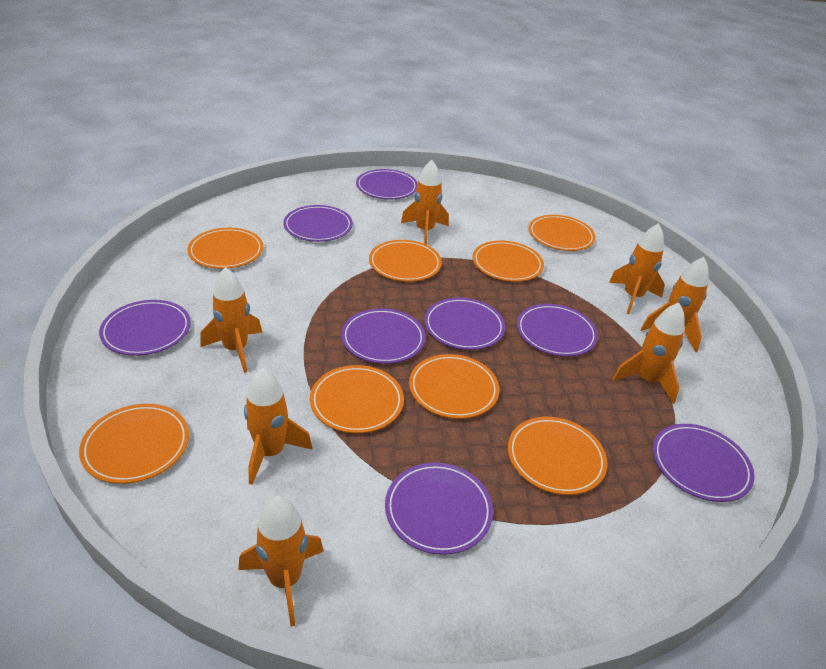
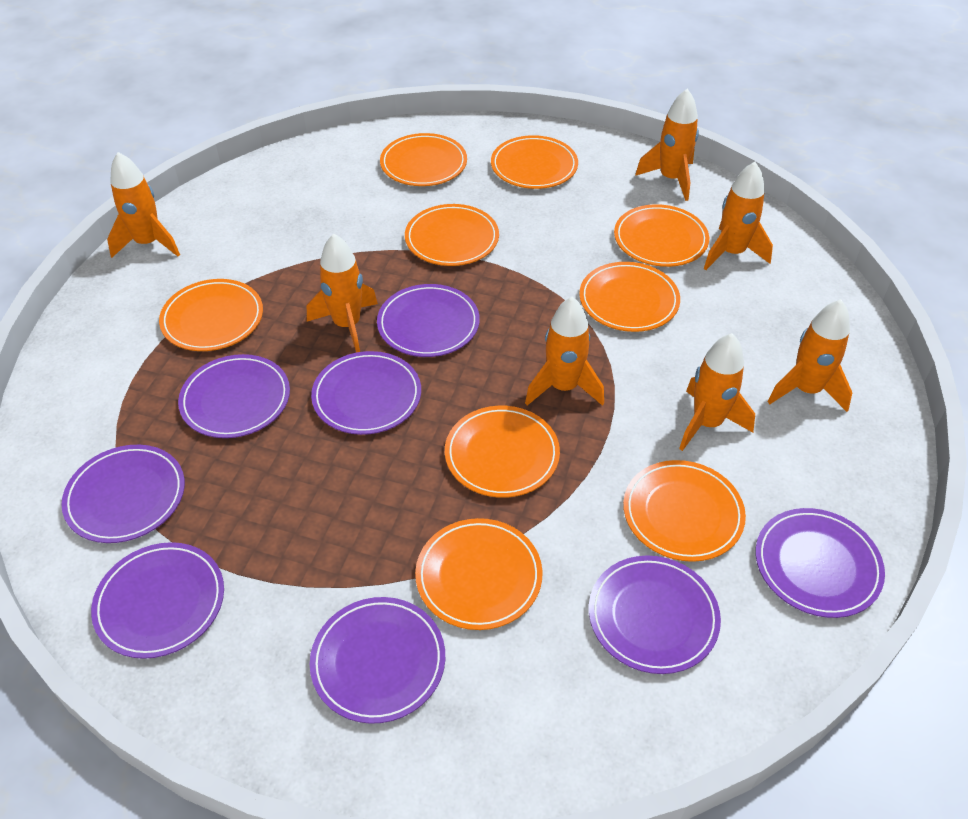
orange plate: [79,404,189,484] [187,228,263,269] [310,365,404,433] [369,240,442,282] [409,354,499,419] [472,240,544,282] [508,417,607,495] [529,215,596,251] = 8 -> [159,279,263,351] [380,133,467,186] [405,204,499,266] [415,518,543,630] [445,406,560,498] [491,135,578,189] [579,262,680,332] [614,204,709,267] [623,460,746,562] = 9

